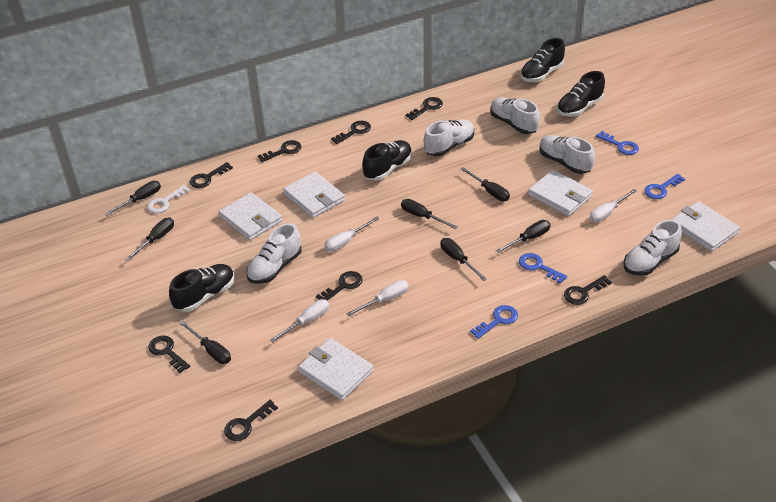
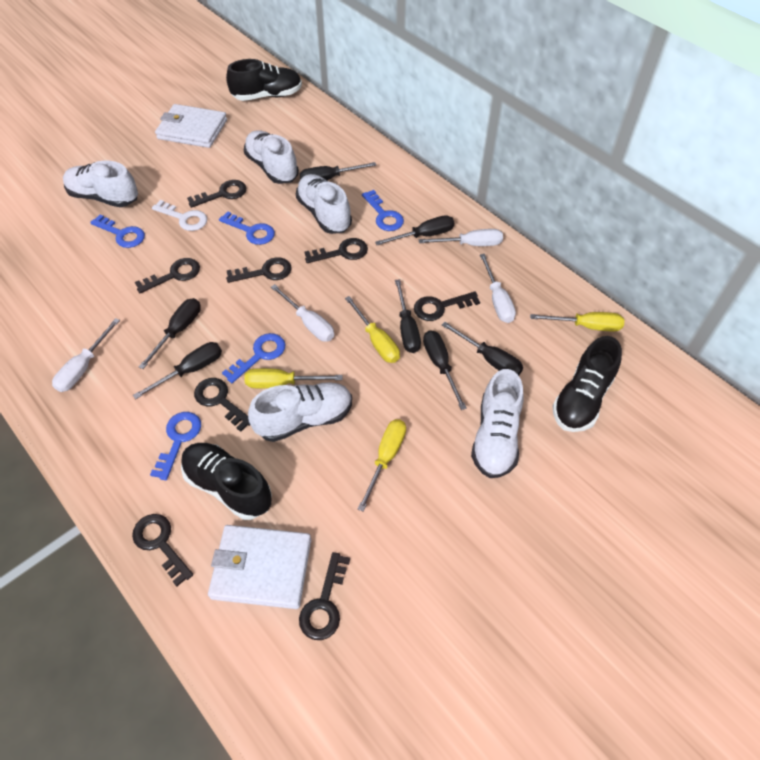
black shoe: [169,264,235,312] [362,140,412,181] [520,38,565,82] [557,71,605,117] = 4 -> [181,443,272,520] [226,59,302,101] [552,336,622,432] = 3
blue key: [470,305,518,339] [519,253,567,284] [596,131,639,155] [644,174,685,199] = 4 -> [90,214,145,248] [150,412,201,480] [219,211,275,245] [222,333,285,383] [362,190,404,231] = 5
white wallet: [219,192,282,241] [283,171,345,218] [298,338,374,400] [528,170,593,216] [671,201,740,252] = 5 -> [155,104,227,148] [208,525,311,609] = 2
yellow screwdriver: none = 0 -> [244,368,343,388] [345,296,400,363] [358,419,406,512] [530,312,624,331] = 4

